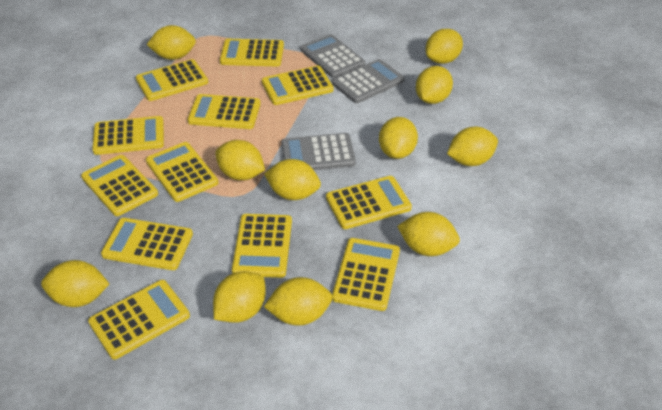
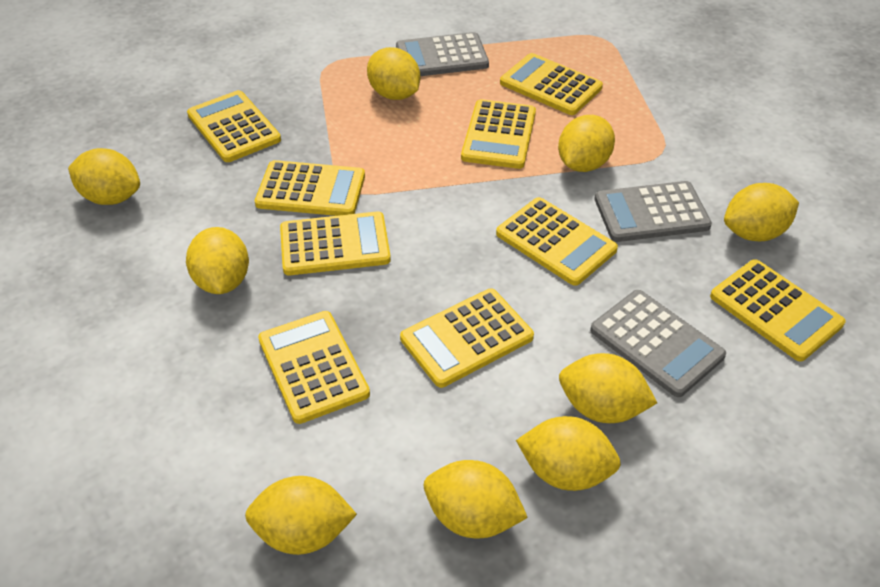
yellow calculator: [81,155,158,216] [88,280,190,359] [92,116,164,155] [101,218,193,270] [136,59,208,101] [146,142,218,202] [187,94,261,129] [220,39,284,66] [232,214,292,278] [262,66,334,105] [326,176,412,229] [332,238,400,311] = 12 -> [187,90,281,162] [255,160,365,216] [258,311,370,424] [280,211,391,275] [400,289,534,388] [461,99,536,169] [496,197,618,286] [500,53,603,115] [710,259,845,361] = 9
yellow lemon: [41,260,109,307] [147,25,196,60] [213,271,266,323] [215,140,265,180] [264,159,321,200] [264,277,333,326] [379,117,418,159] [397,212,460,256] [416,66,453,104] [426,29,463,64] [447,127,498,166] = 11 -> [68,148,140,205] [186,227,249,294] [245,476,357,555] [367,47,420,100] [424,460,528,538] [516,416,621,491] [558,115,615,172] [559,353,657,423] [724,183,799,241] = 9

